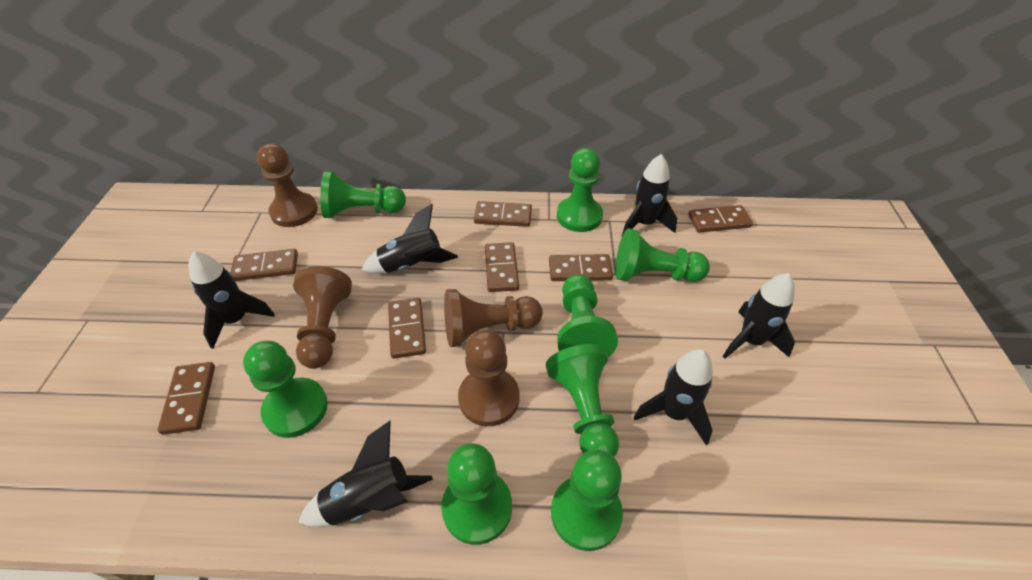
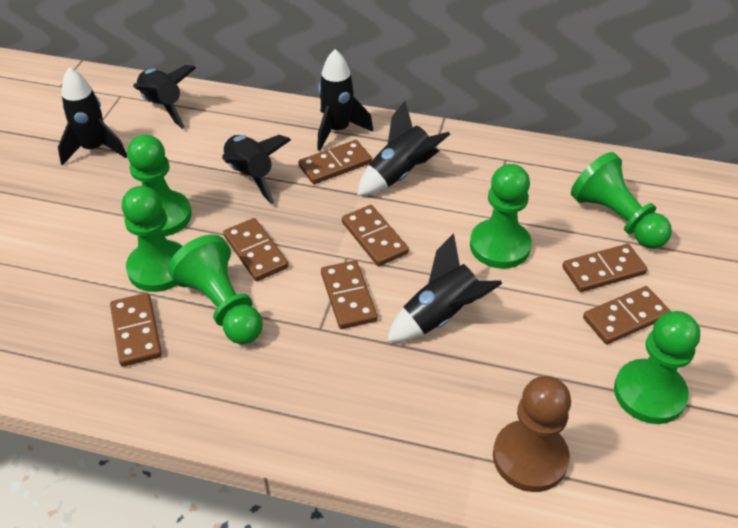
brown pawn: [257,144,318,227] [293,266,352,369] [444,289,543,347] [458,330,520,426] = 4 -> [493,376,571,492] = 1
green pawn: [243,341,328,438] [320,171,406,218] [441,443,512,545] [546,344,619,457] [551,449,623,551] [557,148,603,232] [557,274,618,358] [615,228,710,282] = 8 -> [122,186,183,292] [127,135,192,237] [168,235,263,344] [470,164,532,269] [571,152,672,249] [614,311,700,424] = 6

